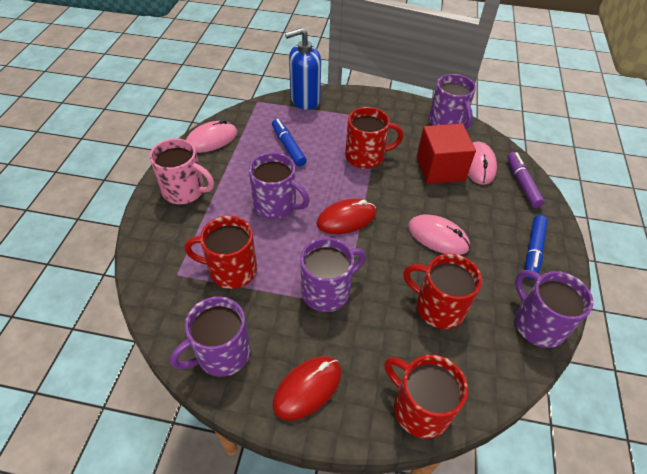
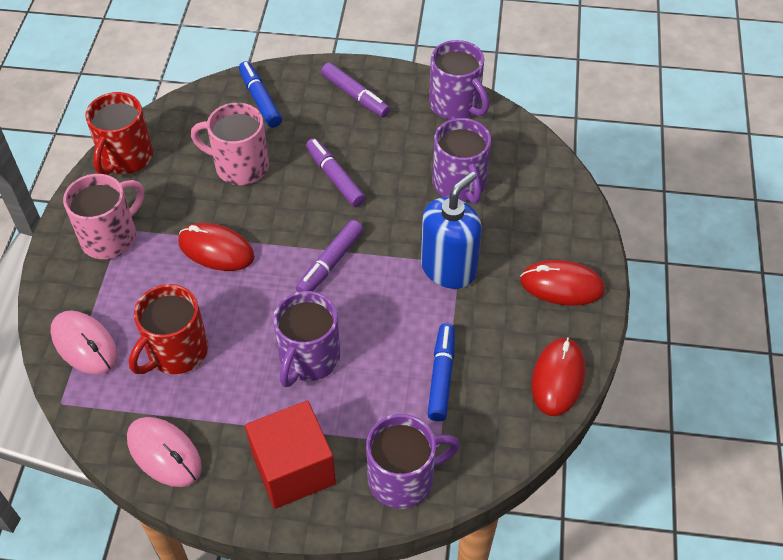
pink mouse: [186,120,238,153] [408,214,470,255] [468,141,497,185] = 3 -> [51,310,118,375] [127,417,202,487] = 2
pink mug: [150,138,214,204] = 1 -> [63,174,144,259] [191,103,269,185] = 2
purple marker: [507,152,545,208] = 1 -> [296,220,363,292] [306,138,366,207] [321,63,390,117] = 3
purple mug: [170,296,251,377] [249,152,309,219] [300,238,366,312] [429,74,476,130] [515,270,593,348] = 5 -> [273,291,340,387] [366,414,460,509] [429,40,489,120] [432,118,491,204] = 4
red mouse: [273,356,342,421] [317,199,376,234] = 2 -> [178,223,255,271] [520,260,605,306] [531,337,586,416] = 3
red mug: [185,216,257,289] [345,107,403,169] [384,355,468,439] [403,254,482,329] = 4 -> [85,92,153,175] [129,284,208,374] = 2

